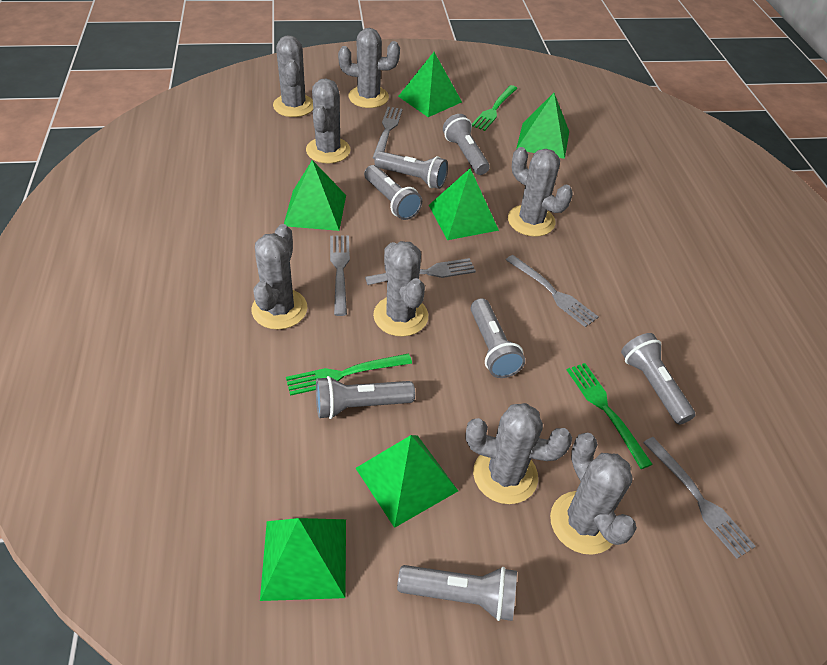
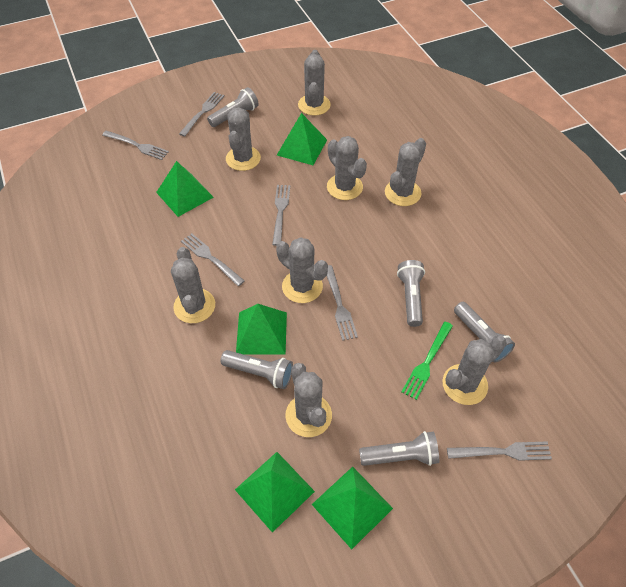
green fork: [286,354,412,396] [472,85,518,131] [567,363,653,469] = 3 -> [401,322,453,400] = 1
green pyramid: [260,518,346,601] [284,160,346,231] [356,435,458,528] [398,52,462,117] [429,168,499,240] [516,93,569,159] = 6 -> [156,161,214,217] [235,452,315,533] [236,304,287,355] [277,113,327,165] [312,467,393,549] = 5
grey flashlight: [316,376,415,419] [364,165,422,220] [375,151,448,189] [397,565,517,621] [443,114,490,175] [471,298,525,378] [621,333,695,425] = 7 -> [207,87,259,127] [221,350,293,389] [359,431,439,466] [397,260,425,327] [454,302,515,363] = 5
grey fork: [330,235,350,316] [365,258,476,285] [373,107,403,159] [506,255,598,327] [643,437,756,559] = 5 -> [102,131,169,160] [179,92,224,137] [181,233,245,286] [272,185,290,246] [327,265,358,341] [447,441,552,461] = 6

